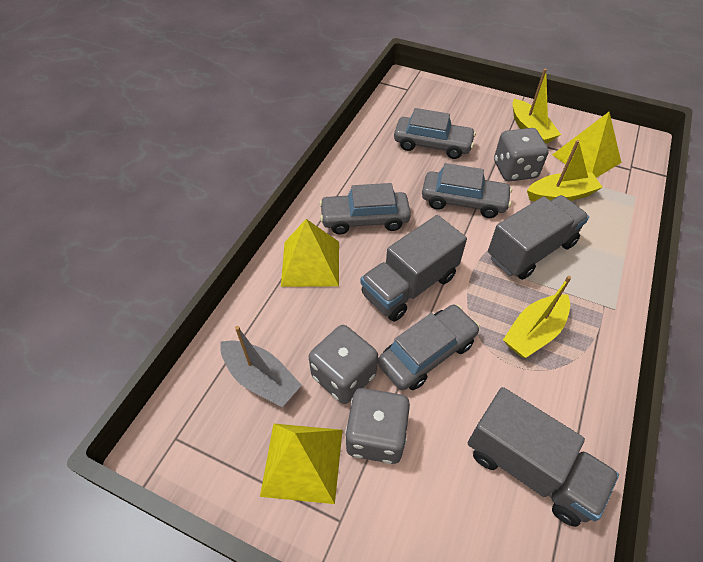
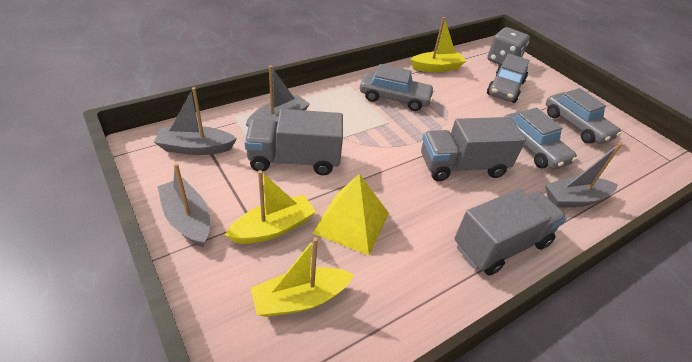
grey boat: [220,326,302,407] = 1 -> [154,87,237,155] [157,163,210,247] [246,65,310,127] [545,143,622,208] = 4
grey dice: [309,325,378,404] [345,388,410,464] [494,128,549,181] = 3 -> [487,27,530,65] = 1
yellow pyramid: [260,424,343,504] [281,219,339,287] [552,112,621,178] = 3 -> [313,174,389,256] = 1

